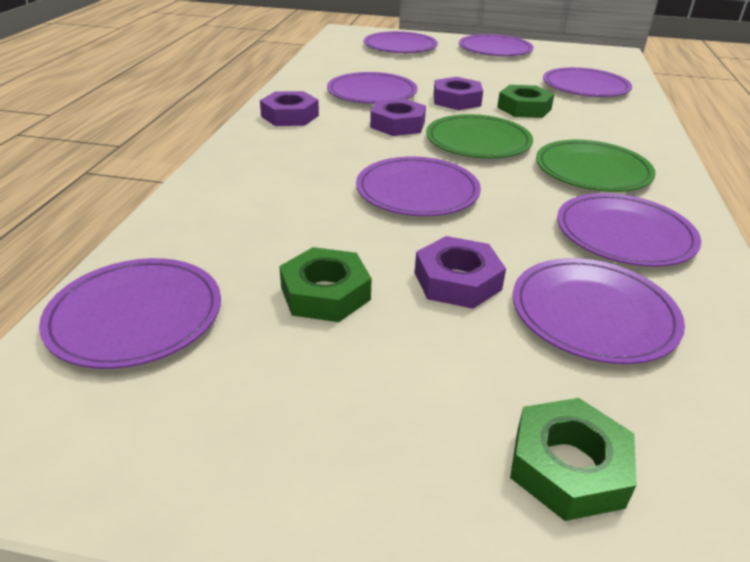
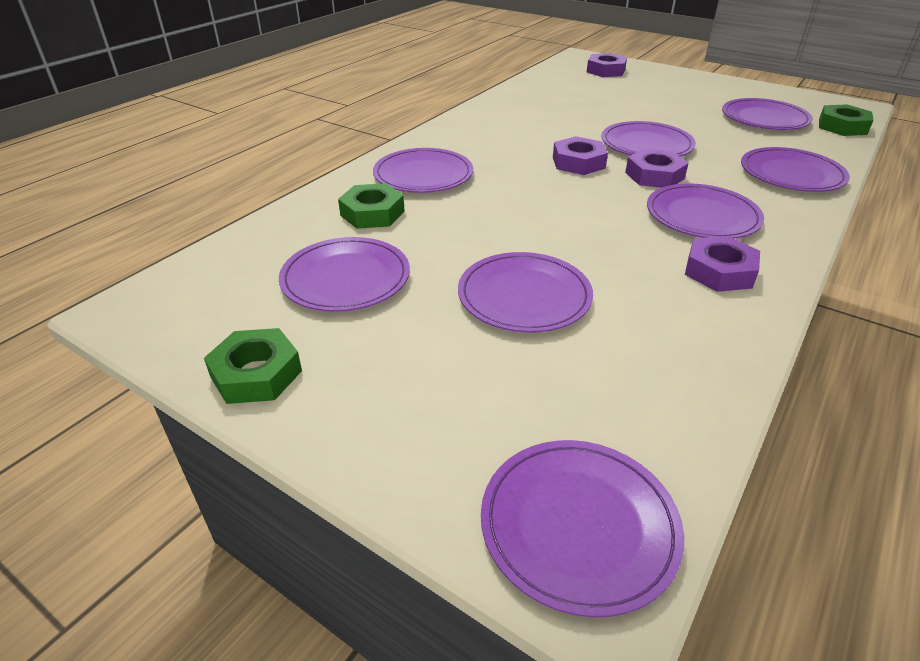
green plate: [426,114,533,158] [536,140,656,192] = 2 -> none = 0

